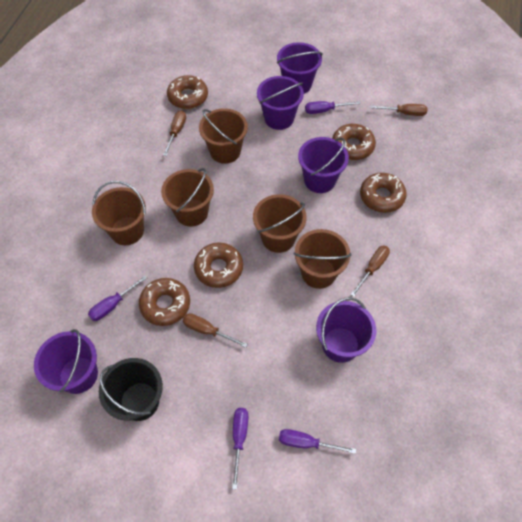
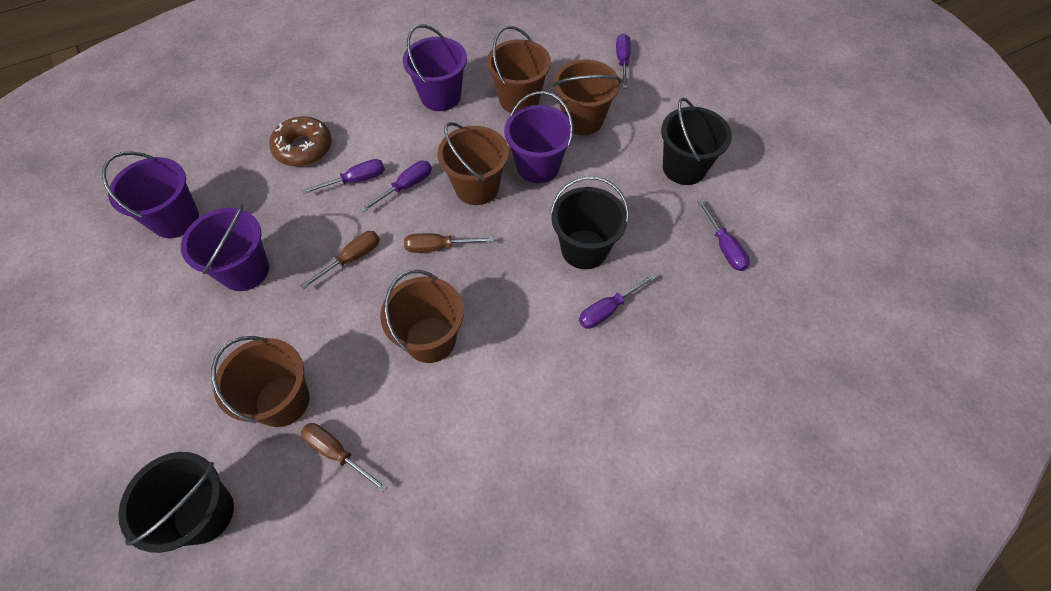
black bucket: [99,358,163,421] = 1 -> [118,452,234,553] [550,176,629,269] [661,98,732,185] = 3
brown donut: [139,278,190,326] [167,75,208,109] [194,243,243,288] [332,124,376,160] [360,173,407,213] = 5 -> [269,116,332,166] = 1
brown screwdriver: [163,111,186,156] [183,313,248,348] [351,246,390,297] [370,104,428,116] = 4 -> [300,231,380,289] [301,423,388,492] [404,233,494,253] = 3
purple bucket: [34,329,98,394] [257,76,304,130] [277,42,323,94] [298,137,349,193] [316,297,376,363] = 5 -> [102,151,199,238] [181,204,269,291] [403,25,467,111] [504,91,574,183] = 4
purple screwdriver: [88,275,148,321] [232,408,248,489] [279,429,356,454] [305,101,361,114] = 4 -> [301,159,385,194] [360,160,432,212] [579,274,656,329] [616,34,631,88] [697,199,750,271] = 5

